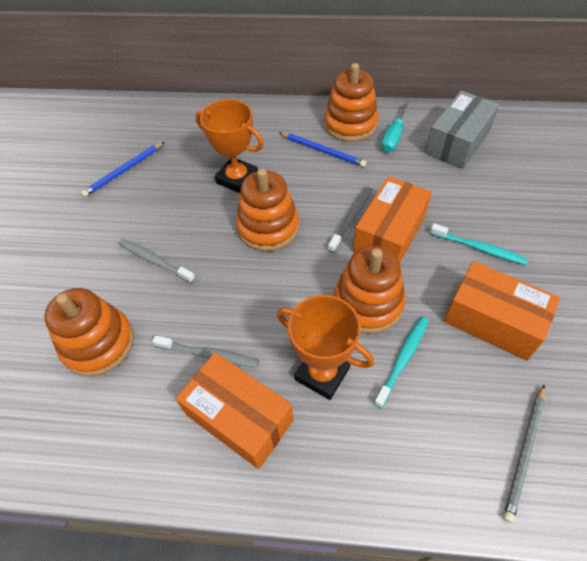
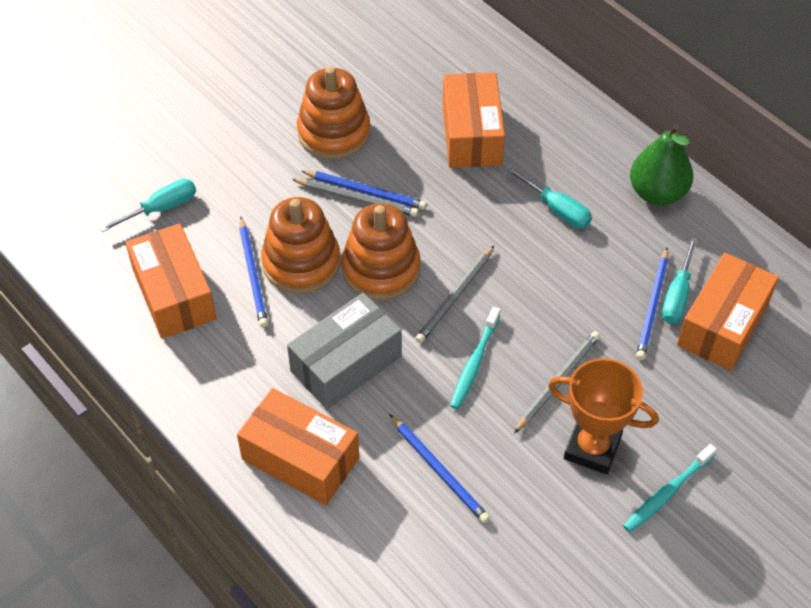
blue pencil: [81,142,164,197] [279,132,366,167] = 2 -> [239,217,268,327] [302,171,427,210] [389,414,490,523] [636,248,668,360] = 4
green pear: none = 0 -> [630,124,693,205] = 1
grey pencil: [503,385,545,523] = 1 -> [292,179,418,217] [415,246,494,343] [514,331,600,433] = 3
grey toothbrush: [118,239,195,283] [152,336,259,368] [328,187,372,253] = 3 -> none = 0
orange box: [176,353,293,469] [353,176,432,262] [444,261,560,360] = 3 -> [125,223,216,339] [237,388,359,505] [443,72,505,168] [677,253,779,371] = 4
orange stacking toy: [44,288,134,376] [236,169,299,252] [324,63,379,142] [334,246,406,334] = 4 -> [261,197,340,294] [297,66,370,160] [341,203,420,300] = 3
orange trophy: [195,99,264,193] [277,295,374,400] = 2 -> [548,358,658,474] = 1
turquoise screwdriver: [381,102,409,152] = 1 -> [99,179,196,232] [506,167,592,228] [661,237,698,324] = 3

